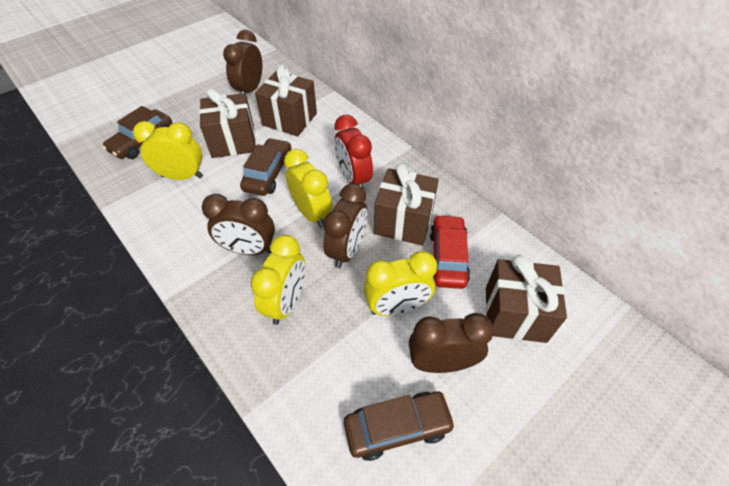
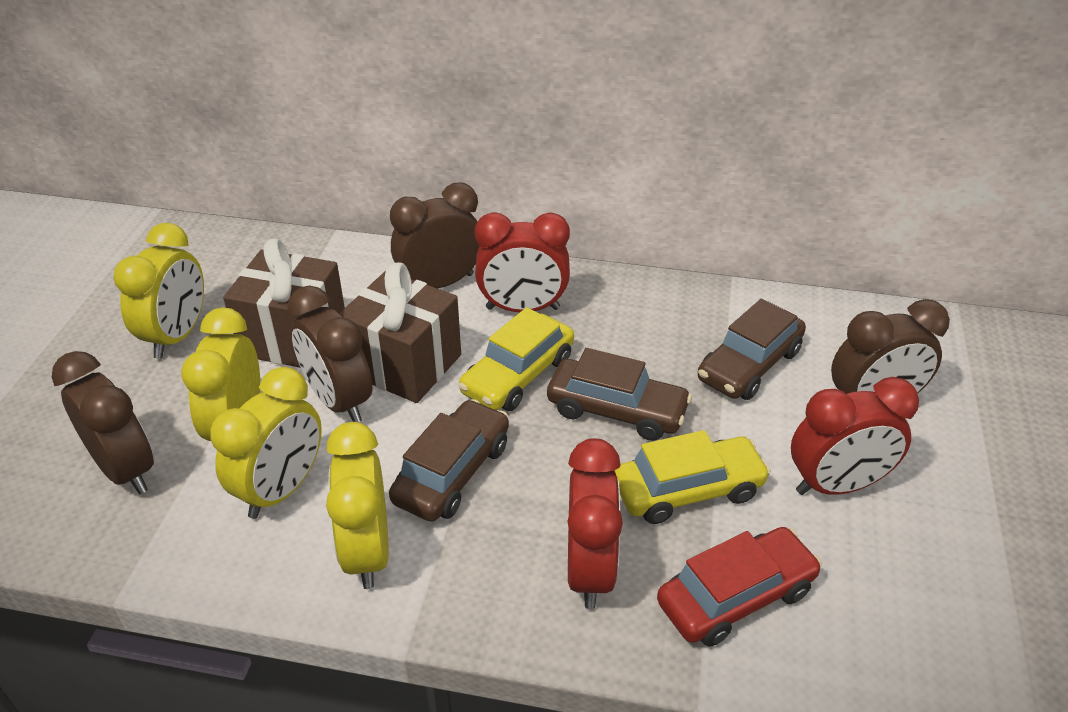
brown gift: [199,88,256,158] [255,65,317,136] [374,163,439,246] [485,255,567,343] = 4 -> [223,239,345,368] [339,262,461,403] = 2
red clock: [334,115,373,189] = 1 -> [475,212,570,312] [567,438,623,609] [791,377,919,495] = 3
yellow car: none = 0 -> [458,307,574,411] [614,430,771,524] = 2

